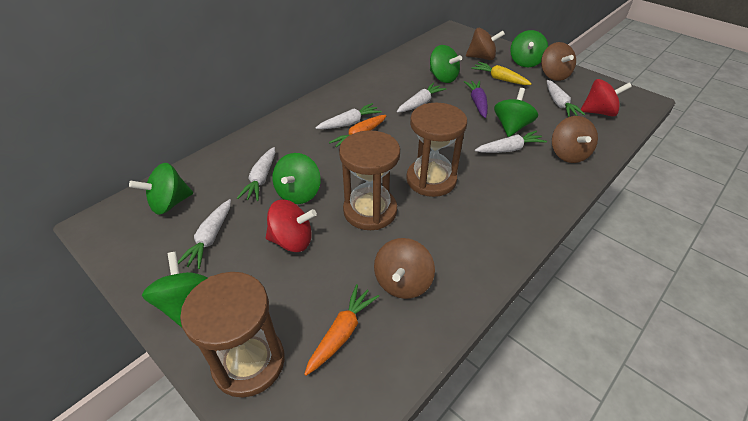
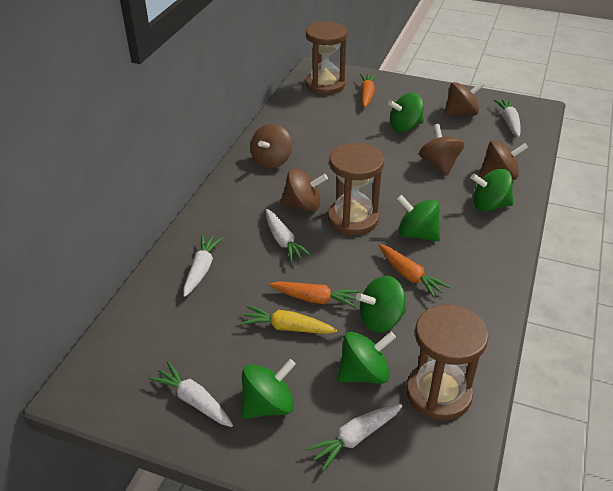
brown spinning top: [374,238,435,299] [466,28,505,60] [541,42,576,81] [552,116,598,163] = 4 -> [250,124,292,169] [280,168,328,212] [419,124,464,176] [444,81,484,116] [479,141,528,180] = 5
orange carrot: [304,284,379,376] [329,115,387,147] = 2 -> [269,281,361,308] [360,74,376,108] [379,244,450,299] = 3
purple carrot: [464,80,488,118] = 1 -> none = 0
red spinning top: [266,200,317,252] [581,79,632,117] = 2 -> none = 0
white carrot: [178,199,231,269] [237,147,275,201] [316,103,382,129] [397,83,446,113] [475,131,547,153] [547,80,585,117] = 6 -> [148,361,233,427] [183,235,223,297] [266,209,312,263] [306,404,402,471] [494,99,521,137] = 5

